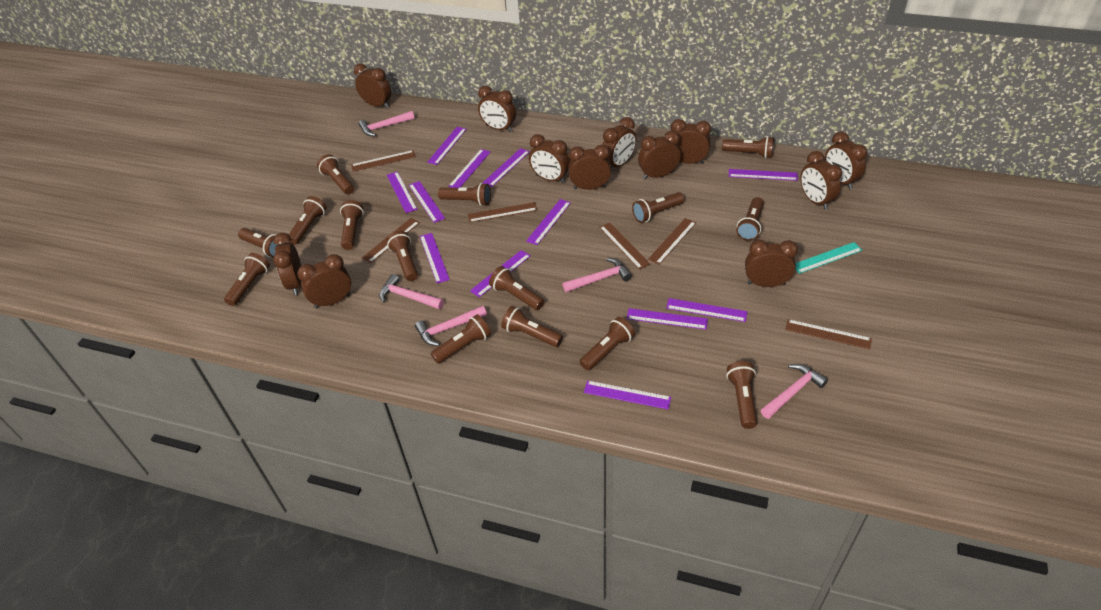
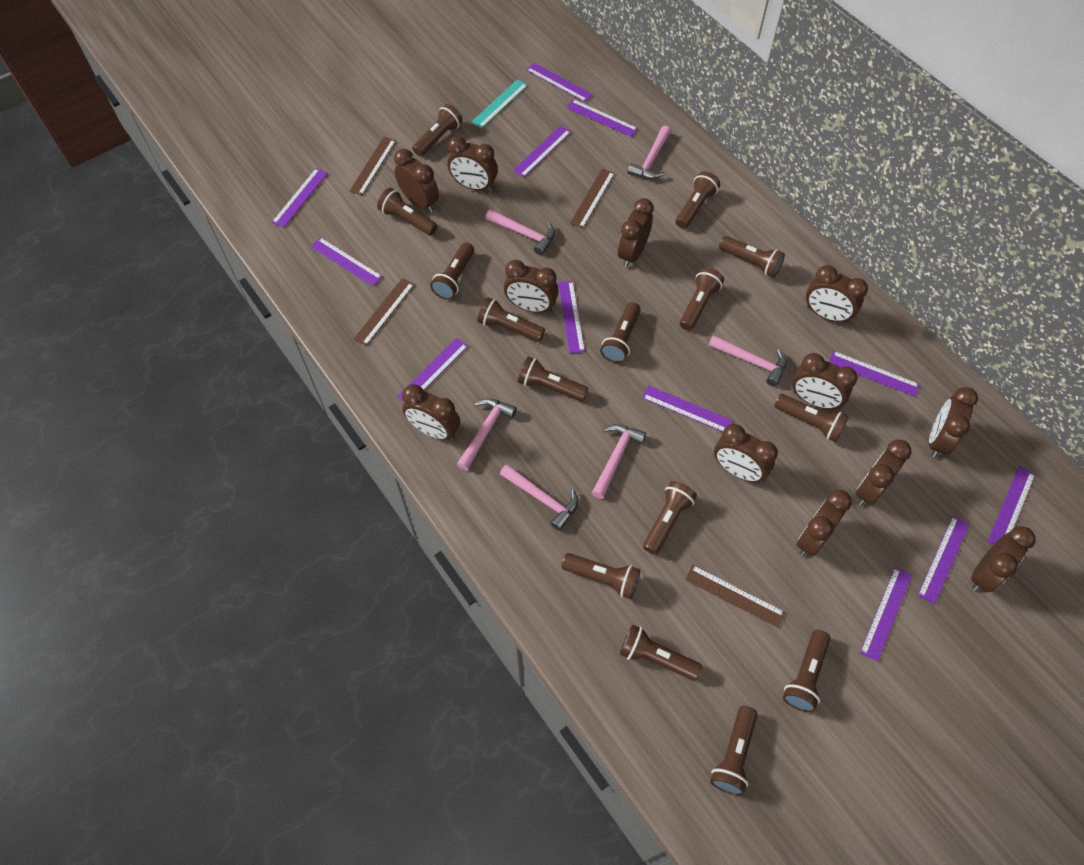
brown ruler: [351,150,416,172] [362,218,420,263] [468,202,537,223] [599,223,650,270] [648,218,696,265] [785,319,872,349] = 6 -> [349,137,396,195] [354,278,415,346] [570,169,615,229] [685,565,785,628] = 4
pink hammer: [358,111,415,136] [379,274,444,309] [415,306,487,346] [563,258,632,292] [761,364,828,419] = 5 -> [457,398,517,470] [485,209,555,255] [500,464,578,531] [592,424,646,499] [627,126,671,179] [708,335,786,387] = 6

